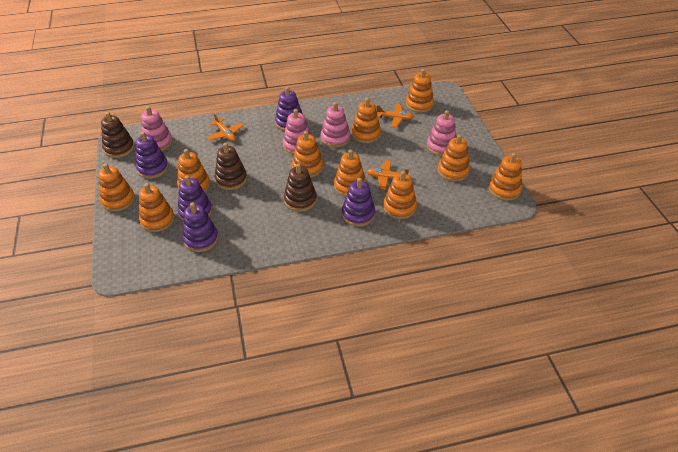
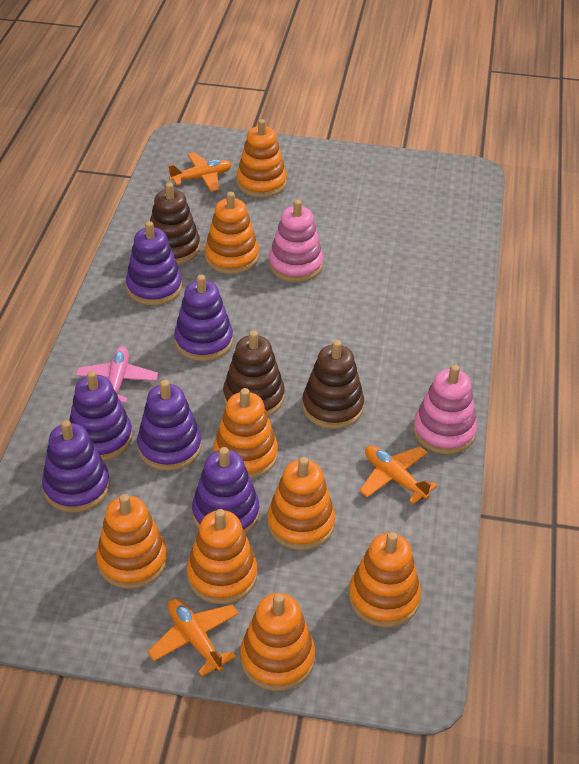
orange stacking toy: [98,163,135,212] [139,183,175,232] [177,149,210,192] [292,131,323,177] [334,150,366,197] [351,98,381,143] [383,171,417,219] [406,69,434,113] [438,135,470,182] [488,153,522,201] = 10 -> [96,494,167,589] [187,509,258,604] [205,192,259,274] [213,388,278,479] [237,119,287,198] [240,593,315,691] [267,457,335,550] [349,532,421,627] = 8
pink plane: none = 0 -> [76,346,158,403] = 1
pink stacking toy: [141,106,173,151] [283,109,311,154] [321,102,350,147] [427,110,457,156] = 4 -> [269,200,323,282] [413,365,477,454] = 2
purple stacking toy: [135,132,168,179] [178,175,212,221] [182,202,218,252] [275,87,303,131] [342,178,375,227] = 5 -> [42,420,110,513] [69,371,133,461] [126,221,182,305] [137,380,202,471] [174,275,233,361] [192,447,260,534] = 6

